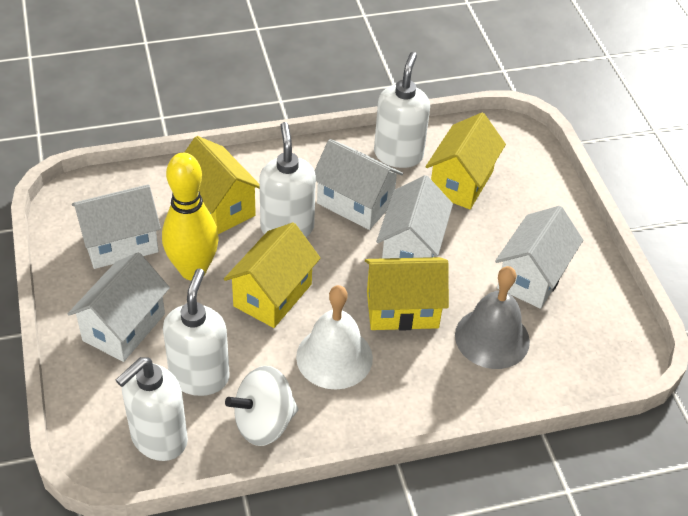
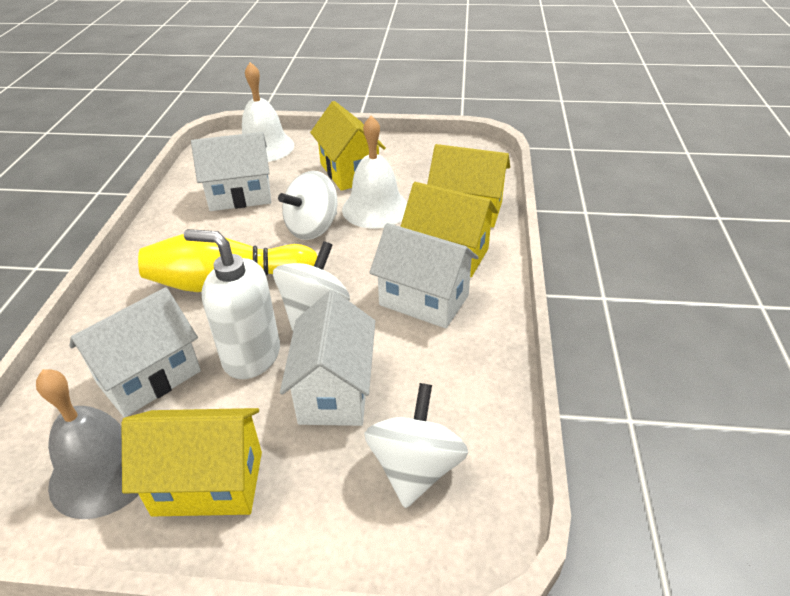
white bell: [296,285,373,389] = 1 -> [242,62,294,162] [342,116,407,228] = 2
white house: [68,252,170,362] [72,184,161,269] [314,139,403,230] [376,175,453,259] [495,206,583,309] = 5 -> [69,287,201,418] [191,132,271,211] [280,290,375,426] [369,223,479,328] = 4
white soap dispenser: [116,357,188,461] [163,269,230,396] [259,122,316,237] [374,52,430,168] = 4 -> [184,229,280,379] = 1
white spinning top: [225,366,298,446] = 1 -> [273,241,350,330] [278,171,337,240] [364,383,469,508] = 3

